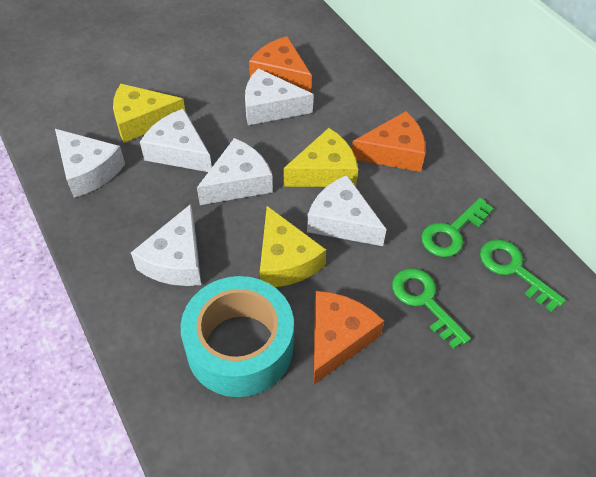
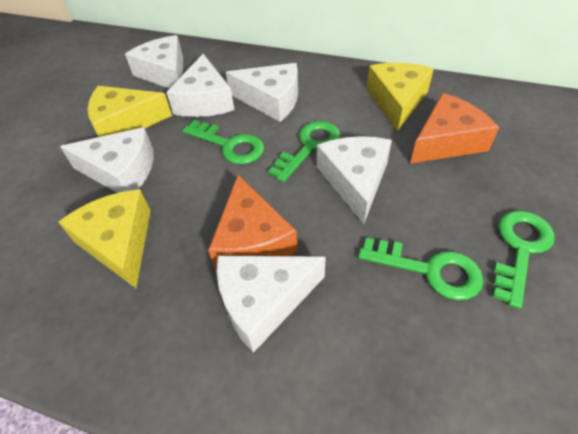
green key: [392,268,471,349] [421,198,494,257] [480,239,566,312] = 3 -> [182,120,264,164] [268,121,341,182] [358,238,484,300] [493,210,555,309] = 4
orange cheese: [249,36,312,93] [314,291,384,384] [352,111,426,172] = 3 -> [208,175,298,270] [410,93,499,164] = 2
turquoise tape: [181,276,294,397] = 1 -> none = 0

